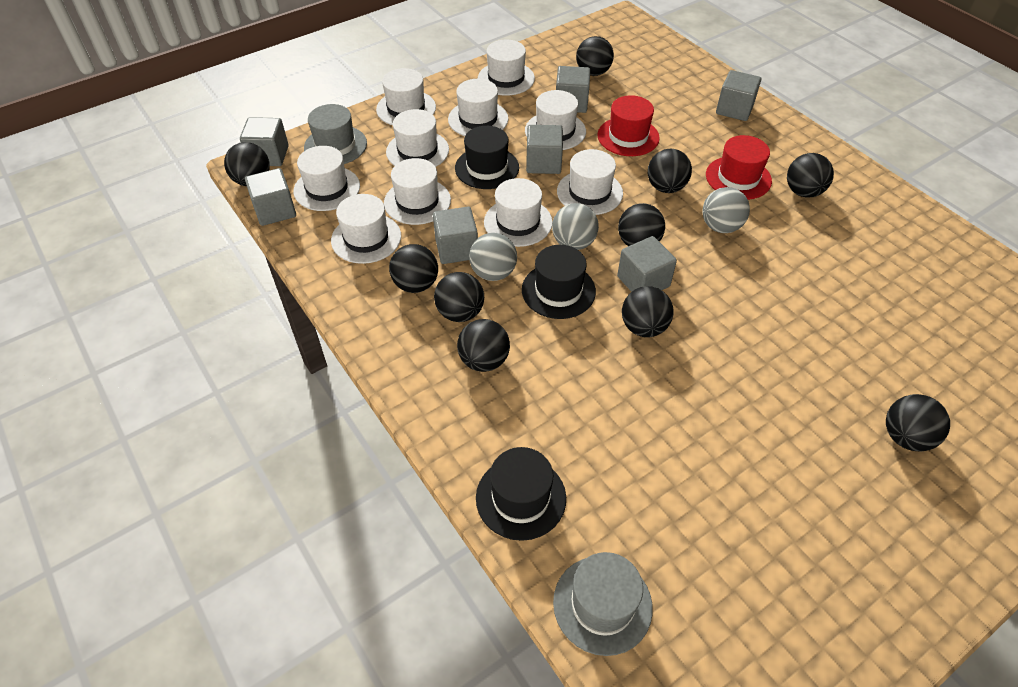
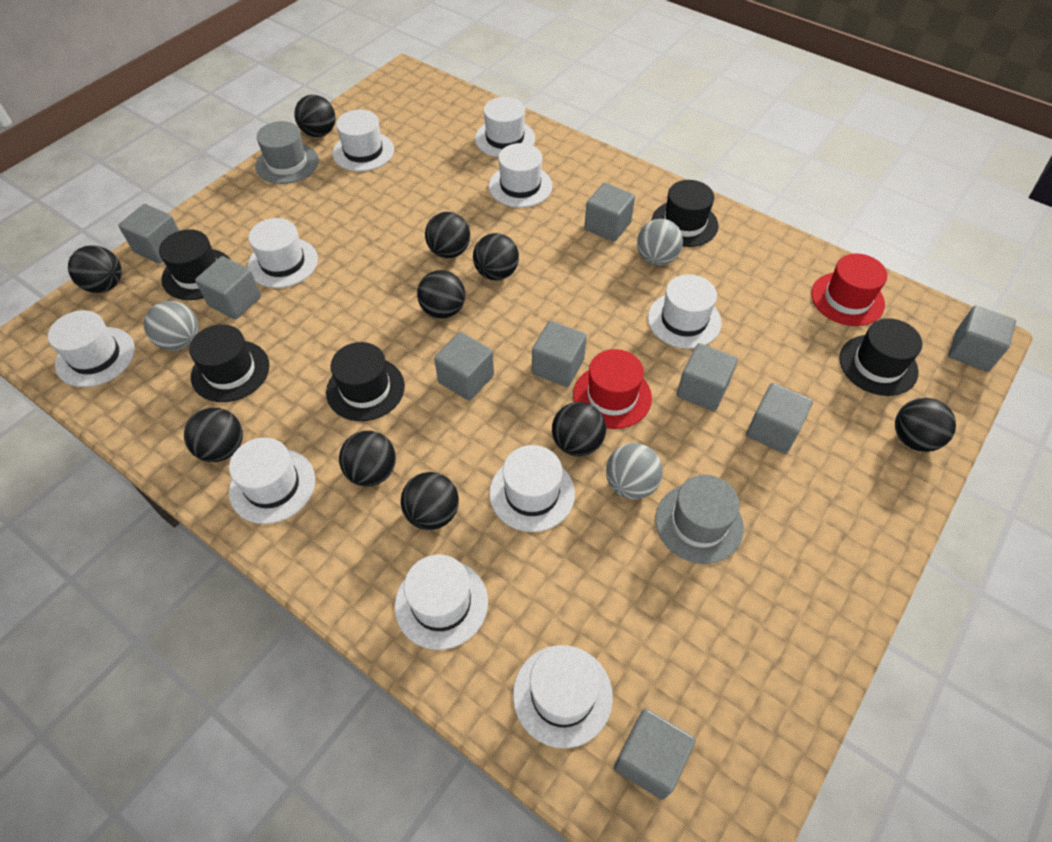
black hat: [455,126,519,189] [476,447,566,541] [522,245,596,319] = 3 -> [159,229,231,300] [189,324,269,402] [326,342,405,421] [652,180,719,247] [839,318,922,396] = 5
grey cube: [240,117,289,166] [245,168,296,226] [433,207,478,264] [526,125,563,174] [556,66,590,113] [617,236,677,292] [716,70,761,121] = 7 -> [118,204,179,264] [195,256,261,320] [434,332,494,401] [532,321,587,387] [584,183,635,242] [614,709,695,800] [677,343,738,411] [746,383,813,454] [948,306,1016,372] = 9

